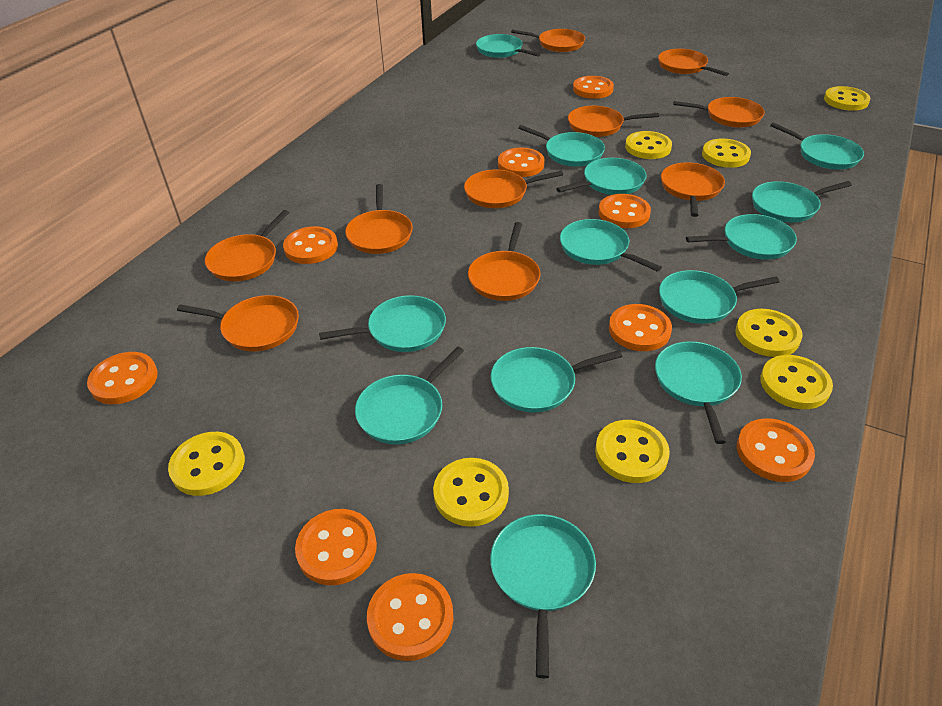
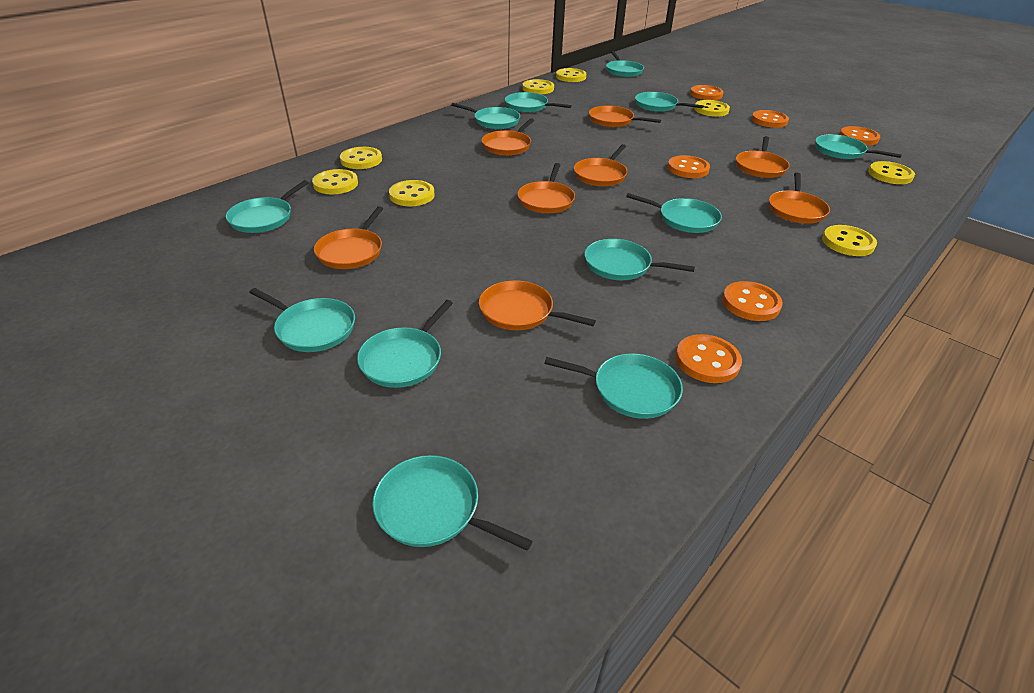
orange button: [87,352,158,404] [283,226,338,264] [295,509,377,585] [367,573,453,661] [498,148,545,177] [573,76,614,99] [598,194,651,228] [609,304,672,351] [737,418,815,482] = 9 -> [668,155,710,178] [675,334,742,383] [690,85,723,100] [722,281,783,321] [752,110,789,128] [839,126,880,146] = 6
orange pan: [177,295,299,352] [205,210,289,281] [345,184,413,254] [464,170,563,208] [468,222,541,301] [511,29,585,52] [568,106,659,137] [658,49,729,76] [661,162,725,217] [674,97,765,128] = 10 -> [314,206,383,269] [479,280,596,330] [482,118,534,156] [518,163,575,213] [574,144,627,187] [589,106,661,127] [736,136,790,178] [769,173,830,224] = 8
turquoise pan: [319,295,446,352] [355,347,464,444] [476,34,541,58] [490,514,596,679] [491,347,622,412] [518,125,605,167] [556,158,647,195] [560,219,662,272] [655,341,742,444] [659,270,780,324] [686,214,797,260] [752,181,852,222] [770,122,864,170] = 13 -> [226,180,309,233] [249,288,355,352] [357,300,453,388] [372,455,532,551] [451,103,520,129] [505,92,572,113] [544,354,683,419] [585,239,695,280] [606,51,644,77] [626,193,722,233] [635,92,704,112] [815,134,902,159] = 12

